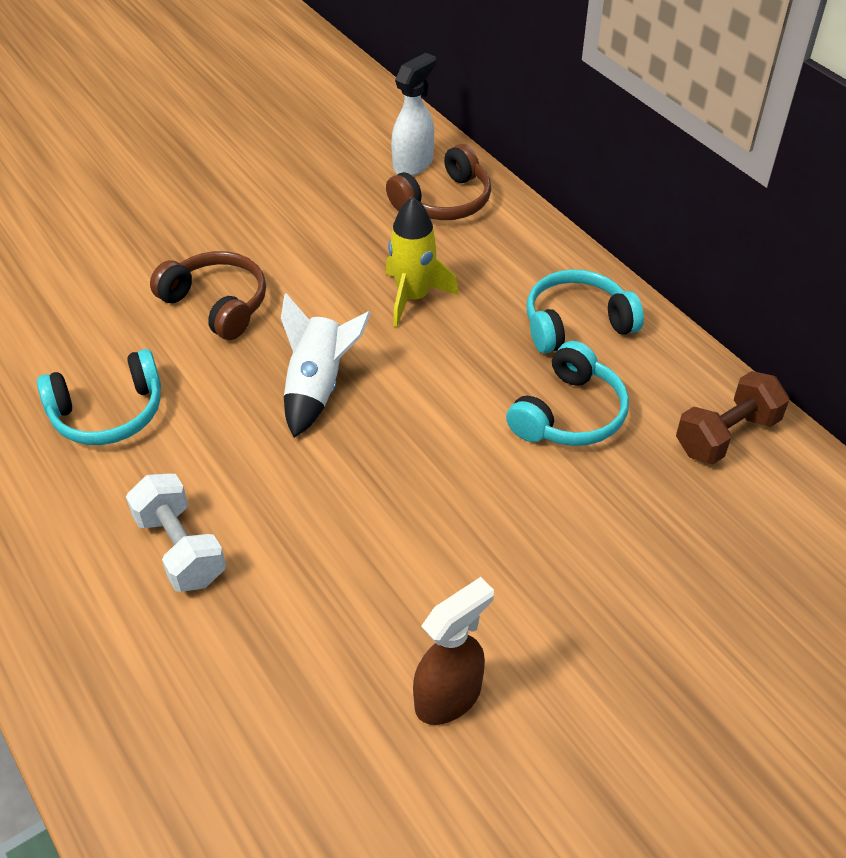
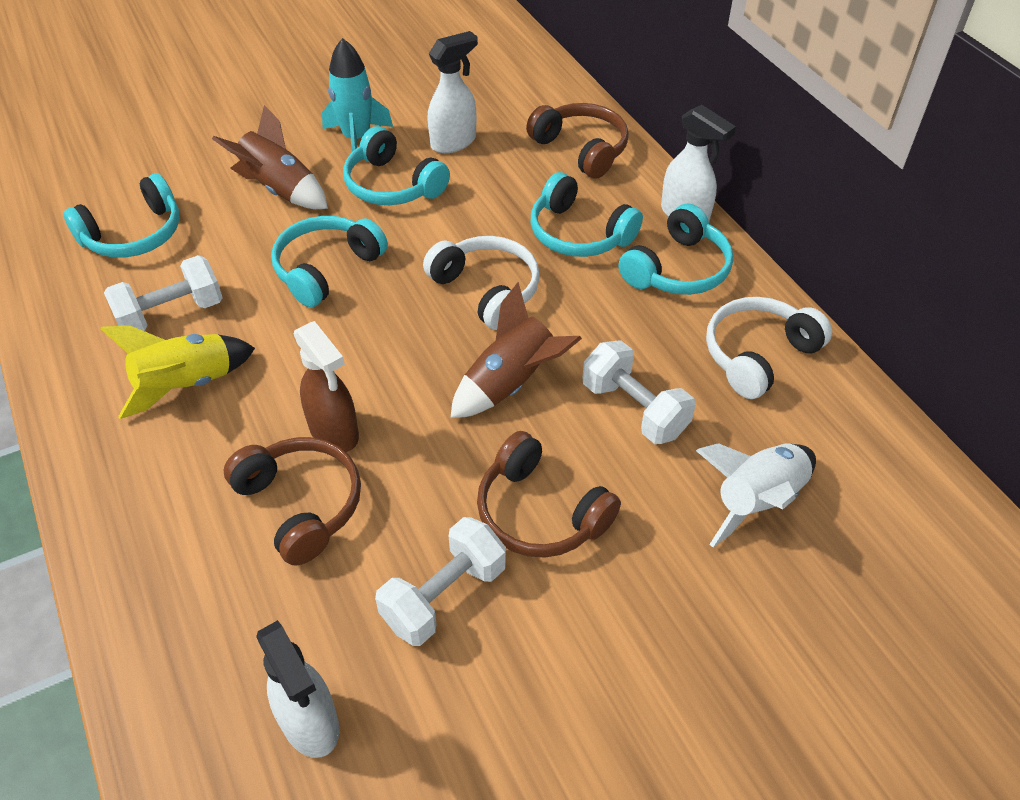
brown dumbbell: [676,371,789,464] = 1 -> none = 0
brown headphones: [150,251,266,340] [386,144,491,220] = 2 -> [224,437,361,566] [477,431,621,558] [526,103,629,179] = 3
brown rocket: none = 0 -> [212,105,328,209] [450,282,582,418] = 2
turquoise headphones: [37,349,161,445] [506,341,629,446] [527,269,644,354] = 3 -> [63,173,180,258] [271,216,388,308] [343,126,450,205] [531,172,643,257] [619,204,733,295] = 5
turquoise rocket: none = 0 -> [322,38,393,152] = 1
white dumbbell: [126,473,226,592] = 1 -> [104,255,223,331] [375,517,506,646] [583,340,696,444] = 3
white headphones: none = 0 -> [423,236,540,330] [706,297,832,399] = 2
white spray bottle: [391,53,436,176] = 1 -> [256,620,339,758] [427,31,478,153] [661,105,736,222] = 3

